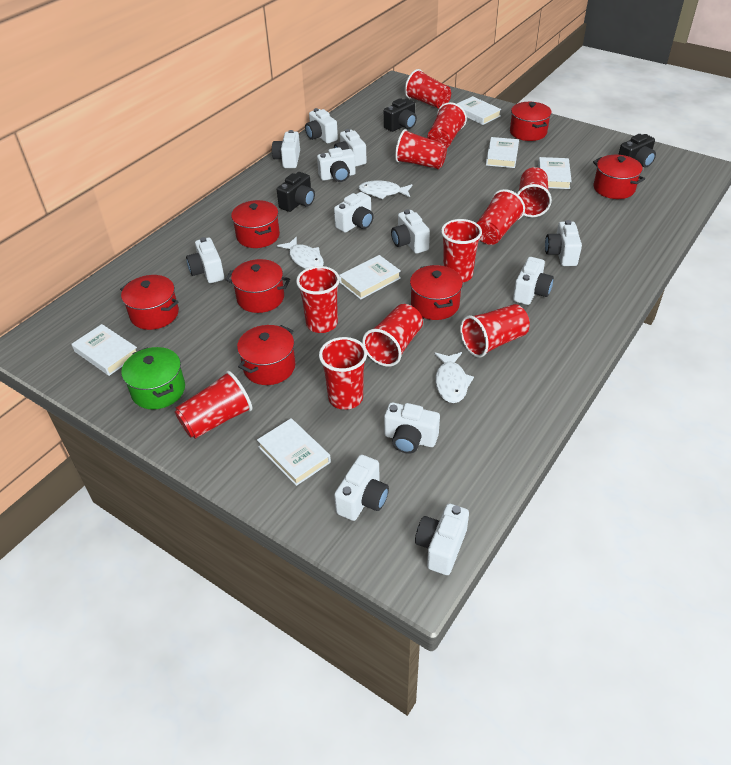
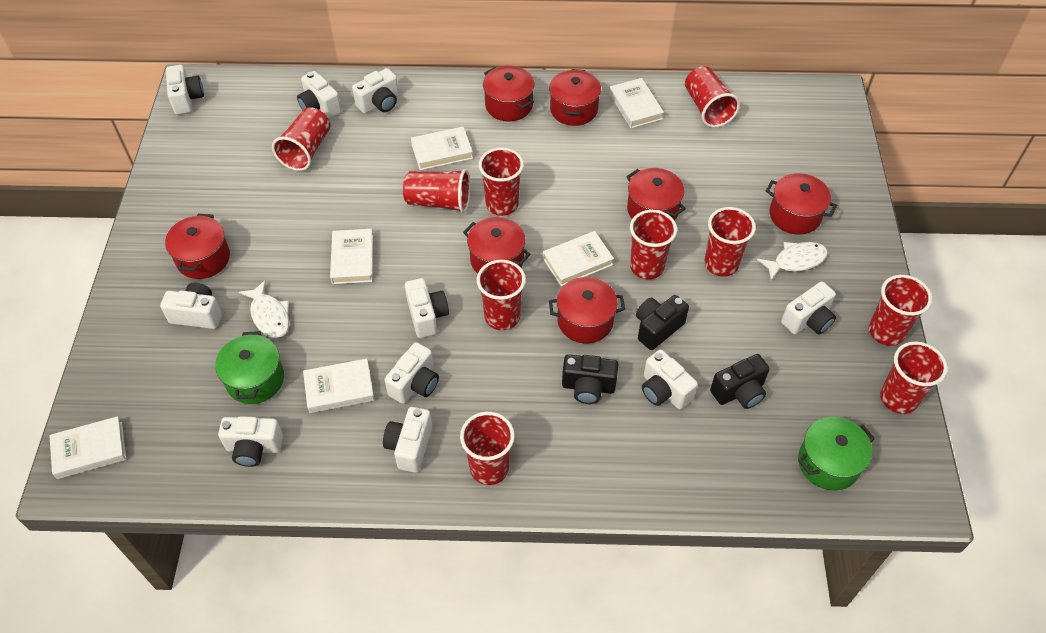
green pot: [121,347,185,409] = 1 -> [215,331,284,404] [798,417,875,490] = 2
red cup: [175,371,252,439] [296,266,340,333] [319,337,367,410] [362,304,423,367] [395,129,447,169] [405,69,451,109] [427,102,467,148] [441,219,482,282] [460,304,530,358] [477,189,525,245] [517,167,552,217] = 11 -> [272,107,331,171] [403,169,470,213] [460,412,515,485] [477,260,526,330] [479,148,524,216] [630,210,677,279] [685,66,740,128] [704,207,756,277] [869,275,932,346] [880,341,947,414] = 10
white camera: [186,237,224,283] [272,130,300,168] [305,108,338,144] [317,147,356,182] [334,129,367,167] [334,192,374,233] [334,455,389,521] [384,402,440,454] [391,209,430,254] [415,504,469,575] [513,257,554,305] [545,220,582,266] = 12 -> [160,283,222,329] [166,65,204,115] [218,416,283,467] [297,71,342,119] [352,68,399,114] [383,407,432,473] [384,342,439,404] [405,278,449,338] [642,350,698,410] [781,281,836,335] = 10
white fish: [277,237,324,269] [359,180,413,199] [434,352,474,403] = 3 -> [239,280,289,338] [757,242,828,280] = 2

